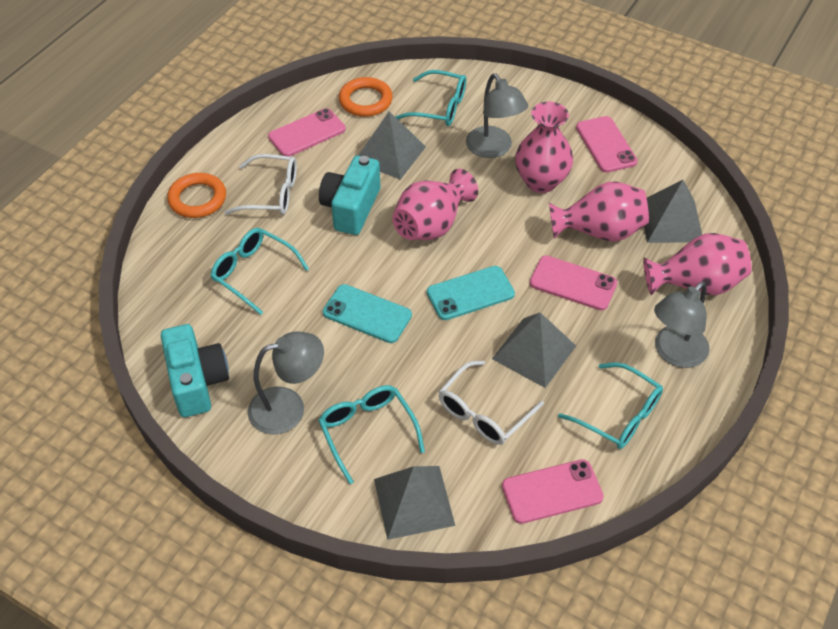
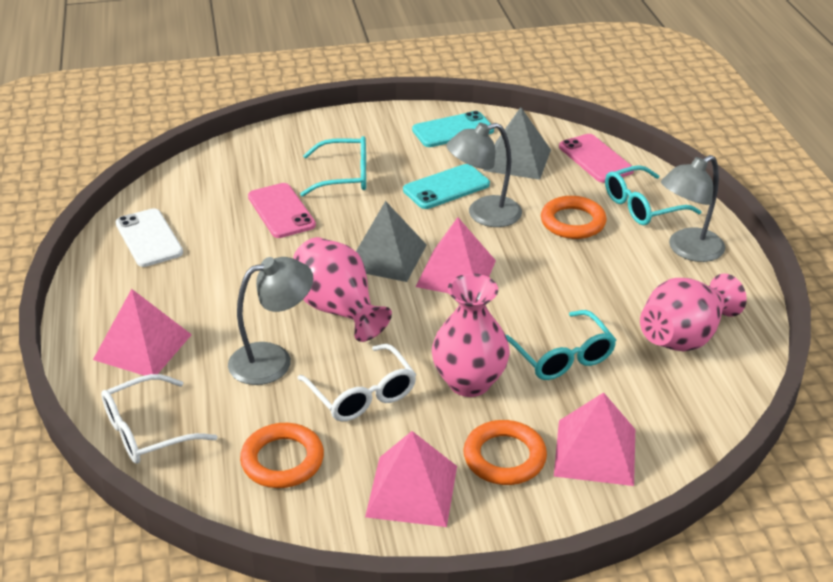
grey pyramid: [358,112,426,180] [374,466,455,540] [492,312,576,388] [644,180,702,243] = 4 -> [356,201,427,282] [483,107,551,180] = 2
orange ring: [167,173,226,218] [339,77,393,117] = 2 -> [240,423,324,488] [464,420,547,485] [541,196,607,239] = 3
pink phone: [268,108,346,157] [502,459,604,524] [530,255,617,311] [576,116,638,173] = 4 -> [248,183,316,238] [559,134,634,183] = 2
pink pyramid: none = 0 -> [93,289,192,376] [365,431,457,527] [416,217,496,293] [554,392,635,486] = 4
pink vase: [392,169,478,240] [515,101,573,193] [549,182,649,242] [643,233,752,295] = 4 -> [293,237,392,342] [432,273,510,397] [640,274,747,351] = 3
turquoise camera: [161,324,229,417] [319,156,380,235] = 2 -> none = 0
turquoise glasses: [211,228,309,315] [318,385,425,484] [395,70,466,126] [558,362,663,449] = 4 -> [300,136,366,197] [506,310,616,380] [605,165,702,225] = 3
white phone: none = 0 -> [116,208,183,267] = 1

